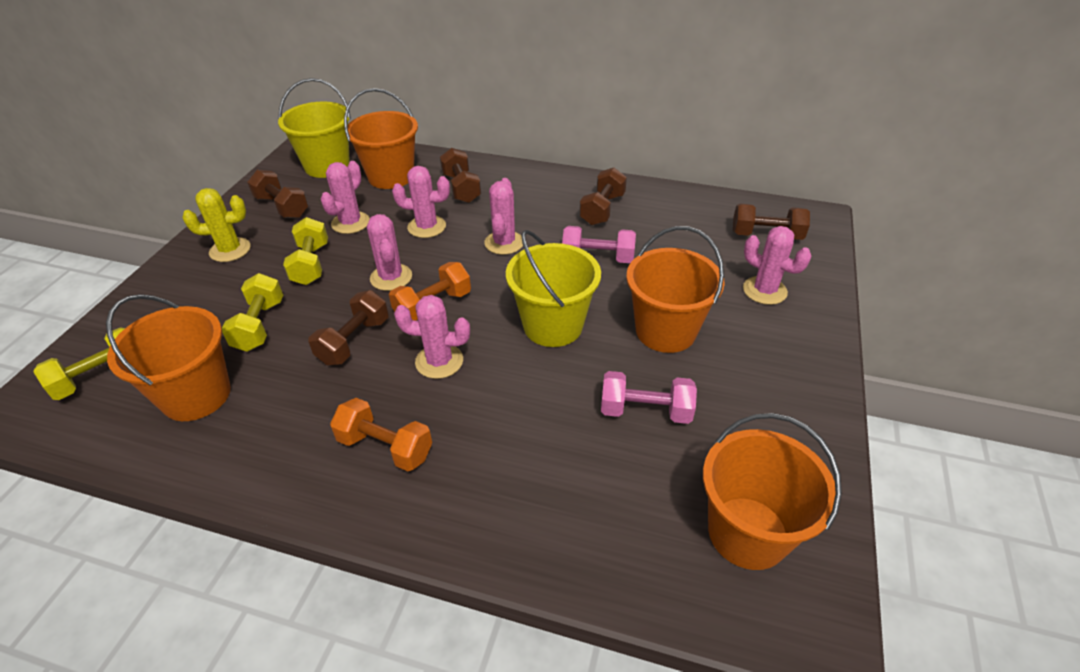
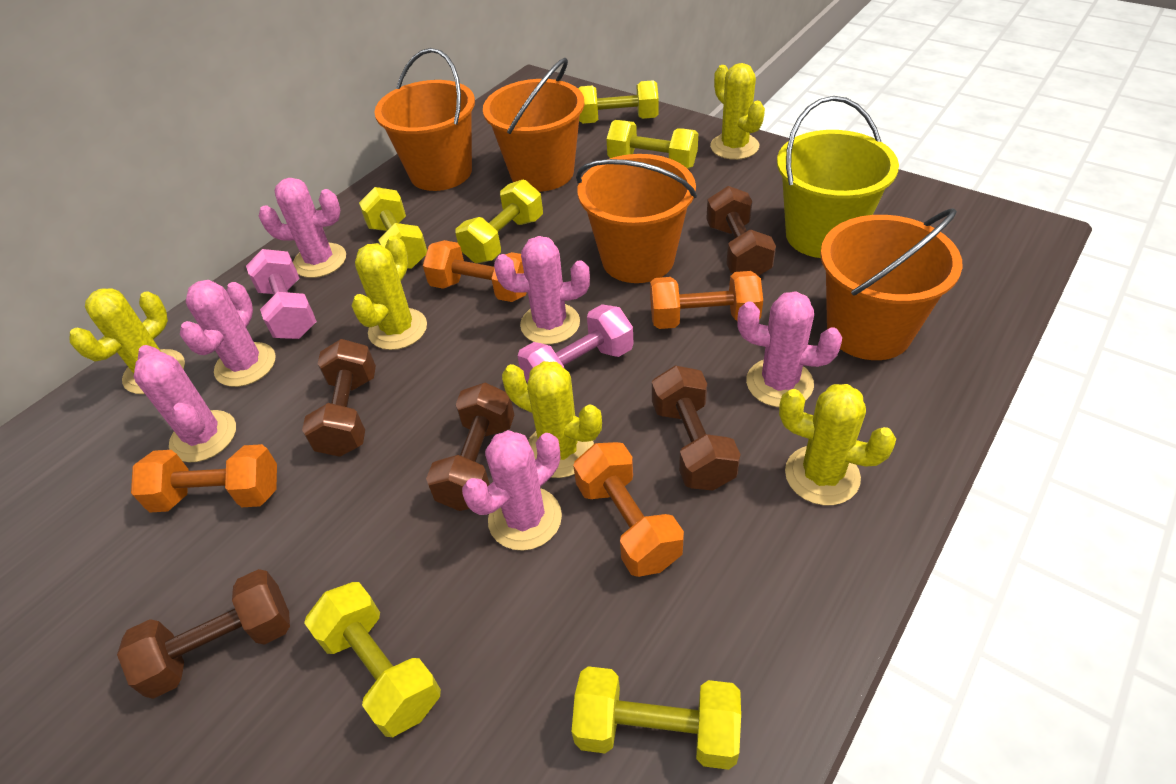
orange dumbbell: [330,398,432,471] [389,262,471,321] = 2 -> [131,444,277,512] [423,240,527,302] [573,442,684,577] [650,271,763,329] = 4
yellow bucket: [278,78,351,178] [506,230,601,347] = 2 -> [777,96,899,258] = 1
yellow cactus: [182,188,251,262] = 1 -> [70,288,185,394] [351,235,427,350] [502,361,602,478] [710,63,765,160] [779,384,896,505] = 5
yellow dumbbell: [33,328,125,400] [222,273,283,352] [283,217,328,285] = 3 -> [304,582,441,737] [359,187,427,269] [456,180,543,263] [571,666,741,770] [578,80,659,124] [607,120,698,169] = 6

